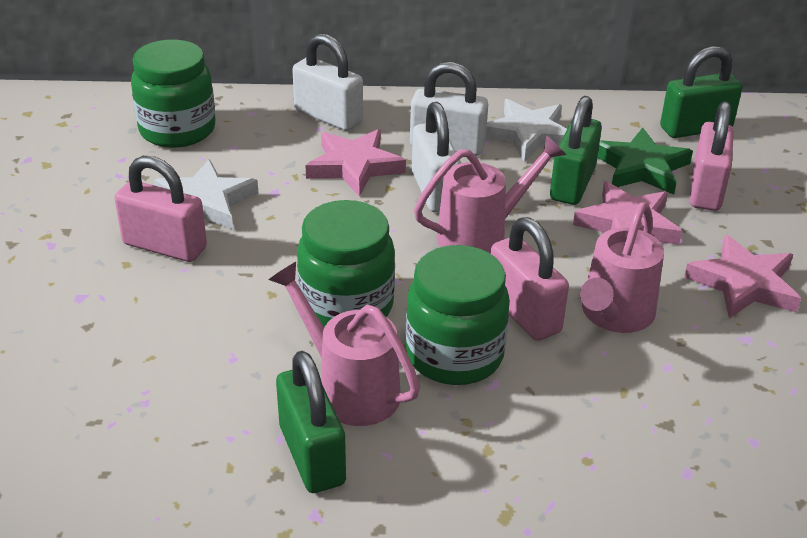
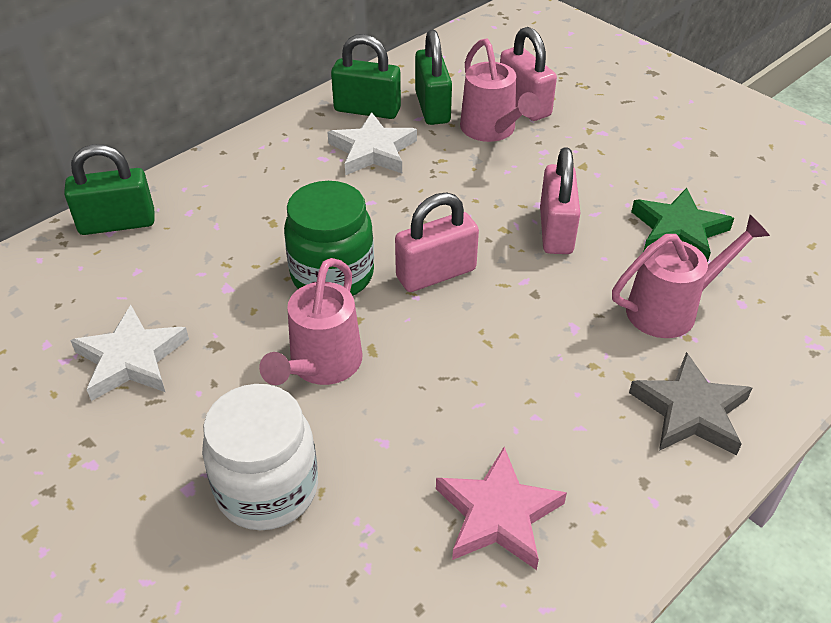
green jar: [131,40,215,148] [297,200,395,327] [406,245,510,385] = 3 -> [284,181,374,296] = 1
grey star: none = 0 -> [629,352,752,456] = 1
pink star: [306,129,406,197] [573,181,682,245] [684,235,801,318] = 3 -> [436,447,567,570] = 1
white jar: none = 0 -> [202,384,318,530] = 1
white padlock: [292,34,363,131] [410,62,488,156] [412,102,461,212] = 3 -> none = 0

